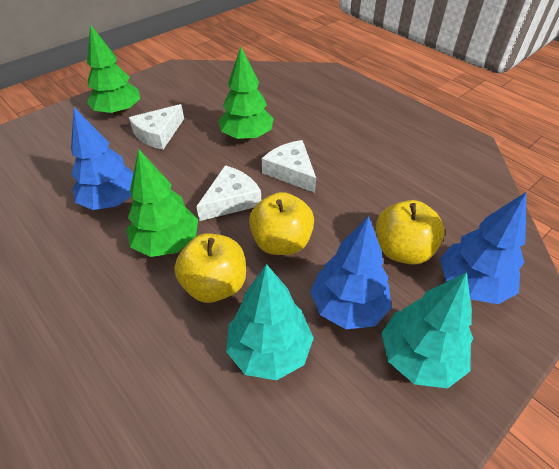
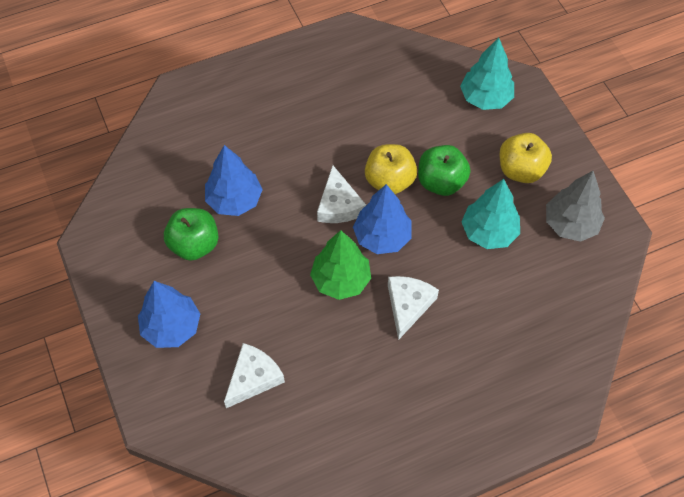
green apple: none = 0 -> [164,208,219,261] [418,145,470,196] = 2
green tree: [87,24,140,116] [126,149,198,257] [218,47,274,140] = 3 -> [310,230,371,300] = 1
grey tree: none = 0 -> [546,171,605,242] = 1
yellow apple: [174,233,246,303] [249,192,314,255] [376,200,445,265] = 3 -> [365,144,417,194] [499,133,552,183] = 2

